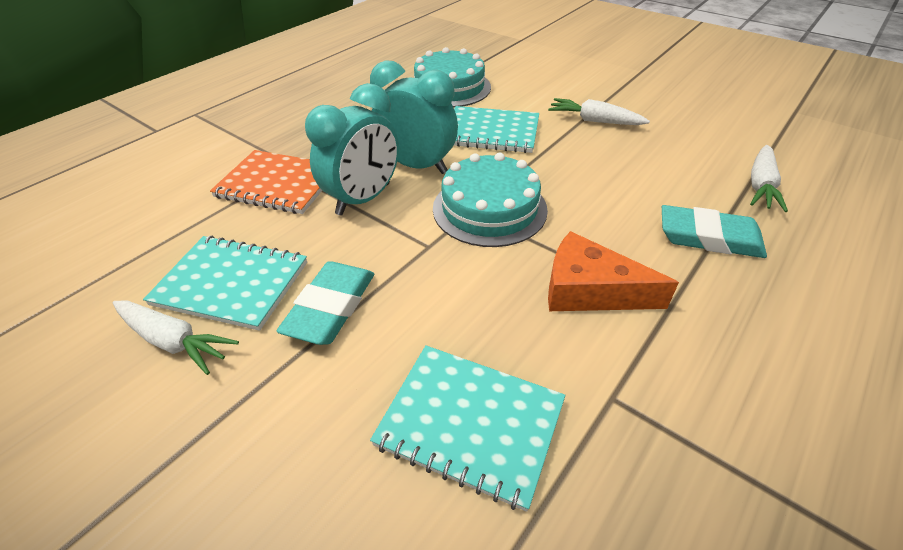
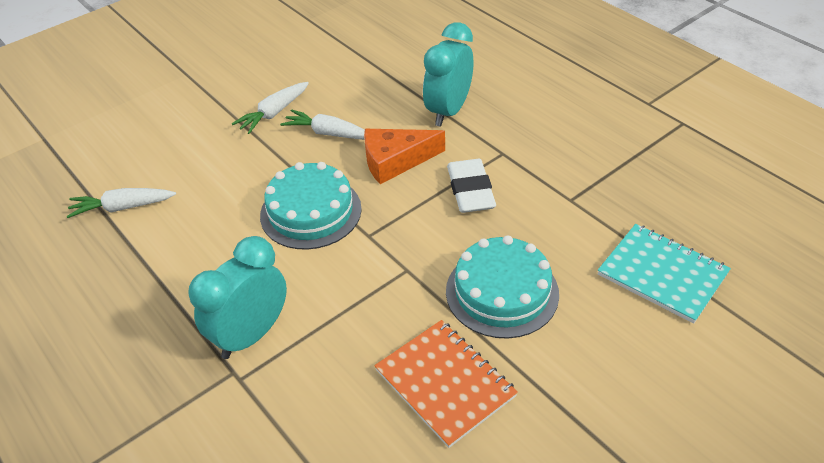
turquoise eraser: [276,261,374,345] [662,205,767,258] = 2 -> none = 0
turquoise notebook: [143,236,307,331] [370,345,565,512] [454,106,539,153] = 3 -> [598,224,731,324] = 1
white eraser: none = 0 -> [447,159,496,213] = 1

